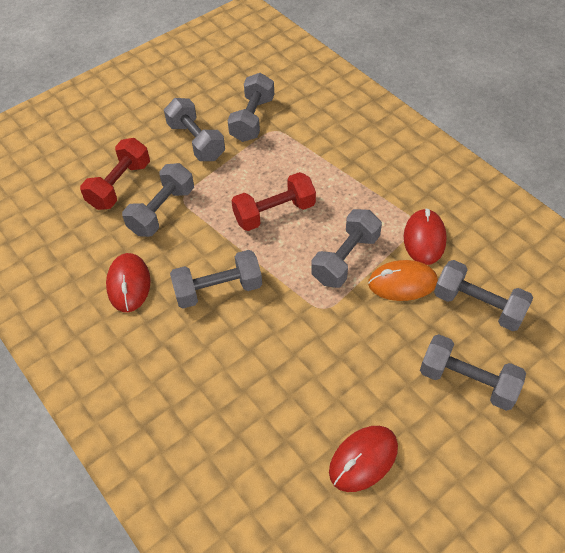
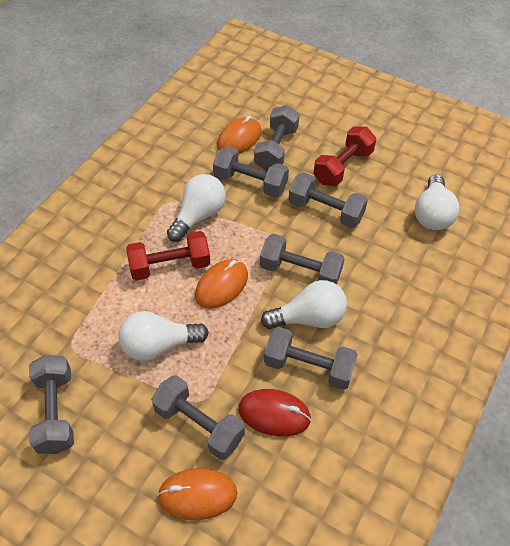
orange mouse: [368,260,438,301] = 1 -> [157,468,237,520] [195,259,248,309] [217,116,261,154] = 3
red mouse: [106,253,151,312] [329,426,398,492] [404,209,447,265] = 3 -> [238,389,311,437] = 1
white light bulb: none = 0 -> [118,311,209,361] [167,174,226,242] [261,280,347,329] [415,174,459,230] = 4

